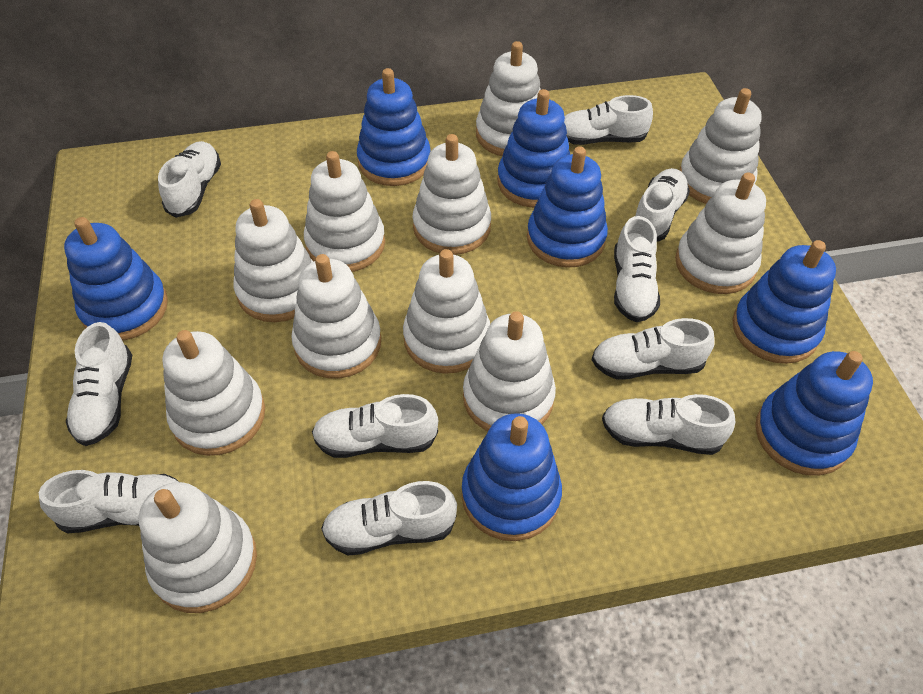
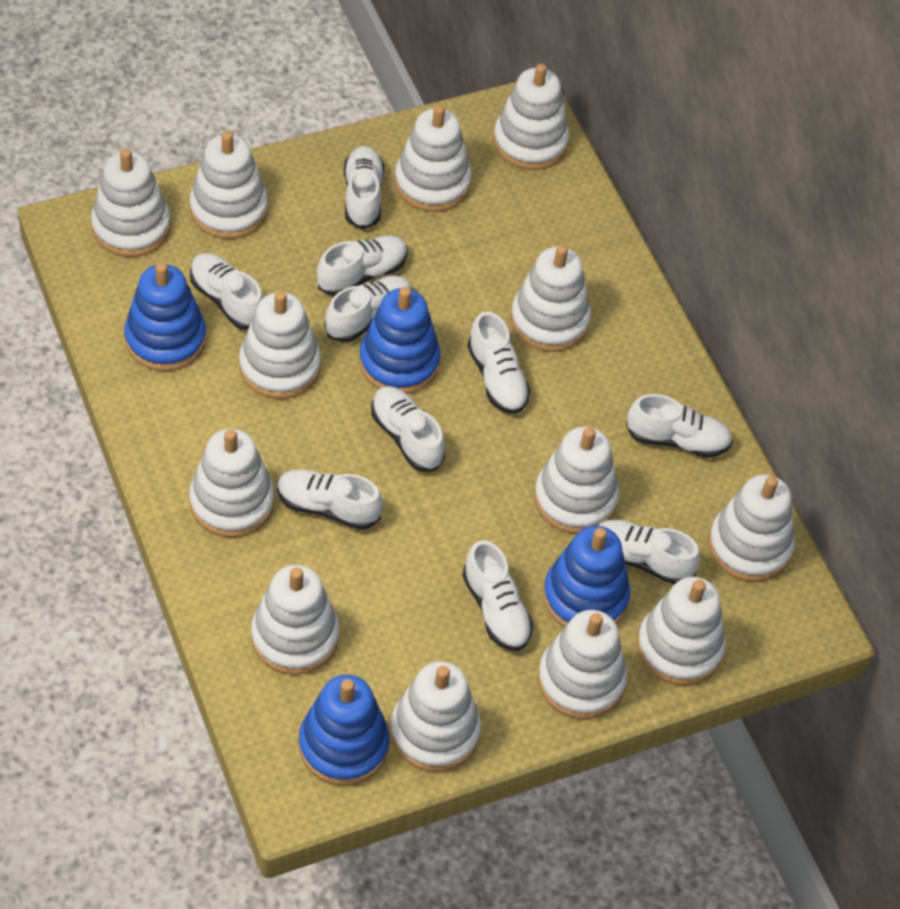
blue stacking toy: [64,217,168,341] [357,68,431,186] [462,413,562,541] [497,89,570,208] [527,146,608,268] [733,240,836,364] [755,351,873,476] = 7 -> [124,262,206,371] [299,675,390,786] [359,287,441,394] [543,526,631,628] = 4
white stacking toy: [139,482,257,613] [163,330,265,456] [233,199,313,322] [291,254,381,379] [304,151,385,272] [403,249,490,374] [413,134,491,255] [463,311,556,431] [476,41,541,156] [675,172,766,294] [680,88,762,204] = 11 -> [91,148,170,257] [189,131,268,239] [189,429,275,537] [239,291,321,399] [251,565,339,675] [391,661,481,772] [395,105,472,212] [493,64,569,170] [511,245,591,352] [534,426,619,534] [538,610,627,719] [637,577,726,685] [709,474,795,582] = 13

